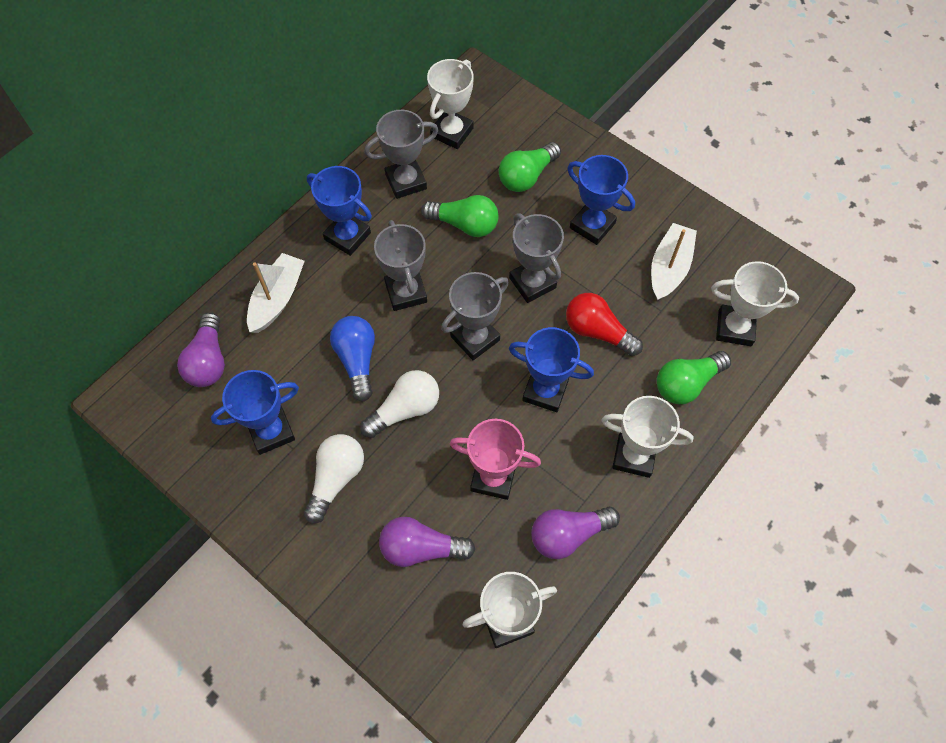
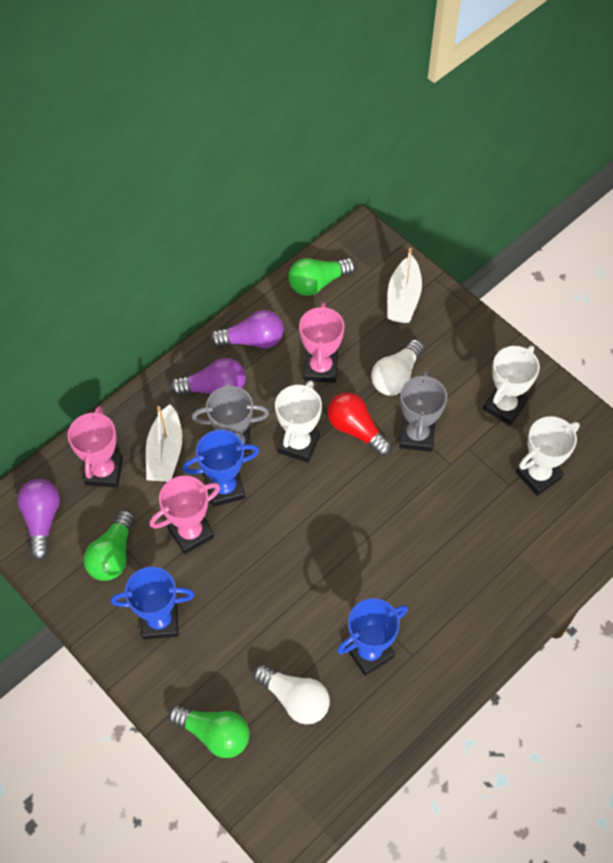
blue light bulb: [330,316,375,402] = 1 -> none = 0
blue trophy: [211,370,299,455] [307,166,372,256] [509,327,594,412] [567,155,635,245] = 4 -> [111,567,195,640] [183,430,259,507] [337,598,408,676] = 3
grey trophy: [364,110,439,199] [374,220,427,311] [441,272,509,360] [509,213,564,303] = 4 -> [192,386,269,457] [399,370,447,452] = 2
pink trophy: [450,419,541,500] = 1 -> [68,406,123,488] [150,476,220,554] [299,302,344,383] = 3
white trophy: [427,59,474,149] [462,572,557,648] [601,396,694,478] [711,261,799,346] = 4 -> [275,380,322,463] [483,346,540,425] [515,416,580,496] = 3

